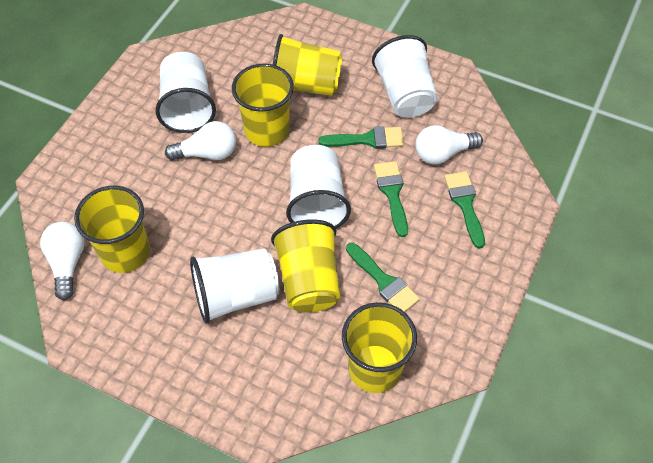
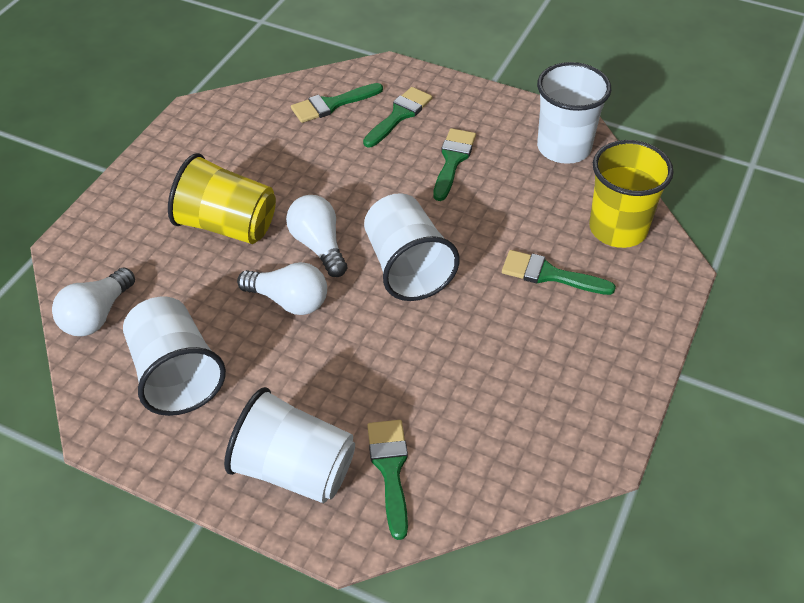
green brush: [319,126,404,149] [346,243,420,312] [374,161,408,237] [444,171,485,248] = 4 -> [291,83,383,123] [363,87,432,147] [367,420,408,540] [433,128,476,201] [502,250,616,295] = 5
yellow cup: [74,186,150,273] [232,64,294,147] [271,219,340,312] [273,34,343,96] [342,302,417,393] = 5 -> [168,153,276,244] [589,140,674,248] = 2

